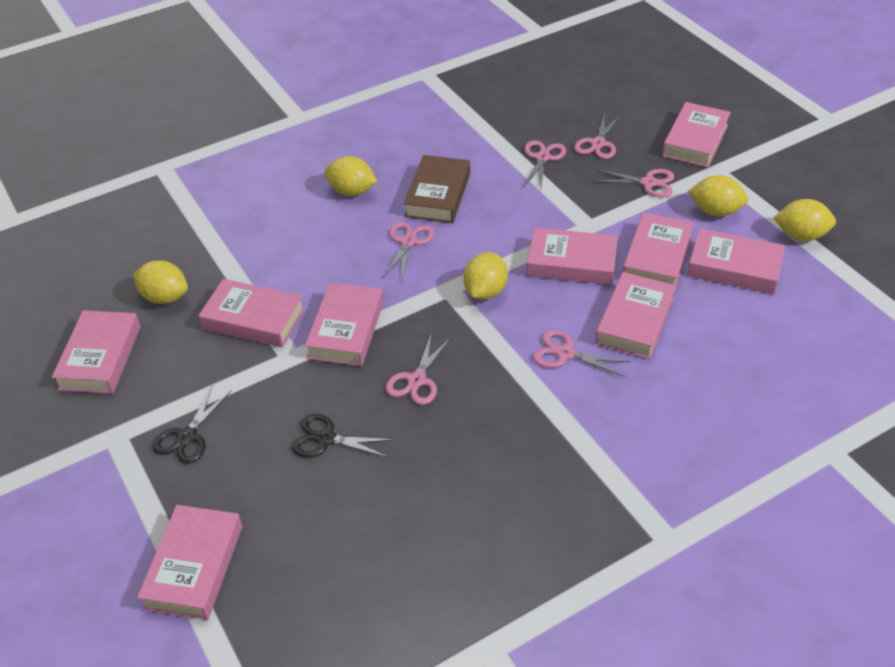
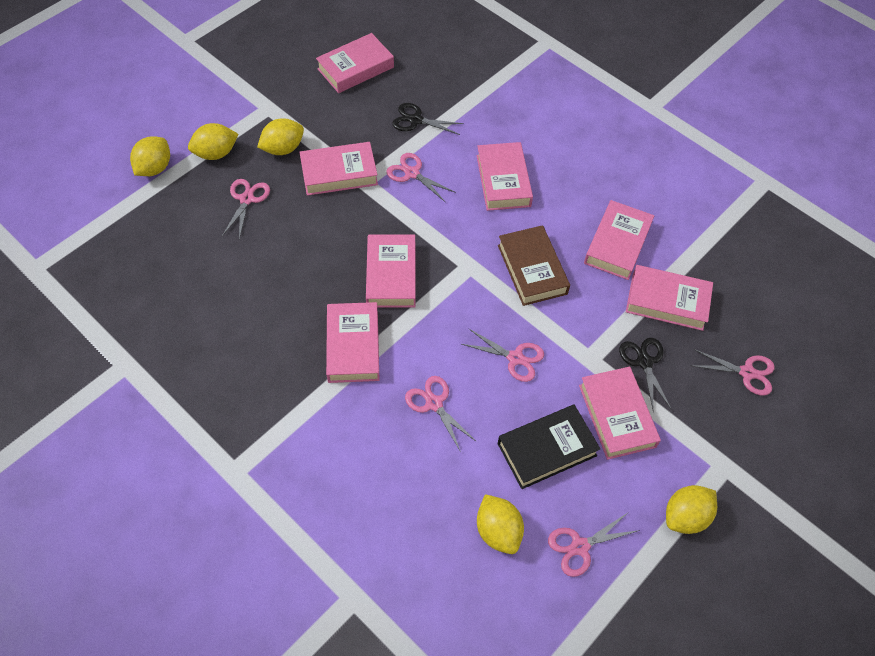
black book: none = 0 -> [498,405,600,489] = 1
pink book: [52,310,141,394] [137,505,242,620] [198,279,305,347] [305,283,384,366] [527,228,618,285] [595,272,676,359] [623,212,694,291] [662,102,731,168] [687,228,785,294] = 9 -> [299,142,378,196] [316,33,394,93] [326,302,379,383] [366,234,416,308] [477,142,533,211] [579,367,661,460] [584,200,654,280] [626,265,713,331] = 8

